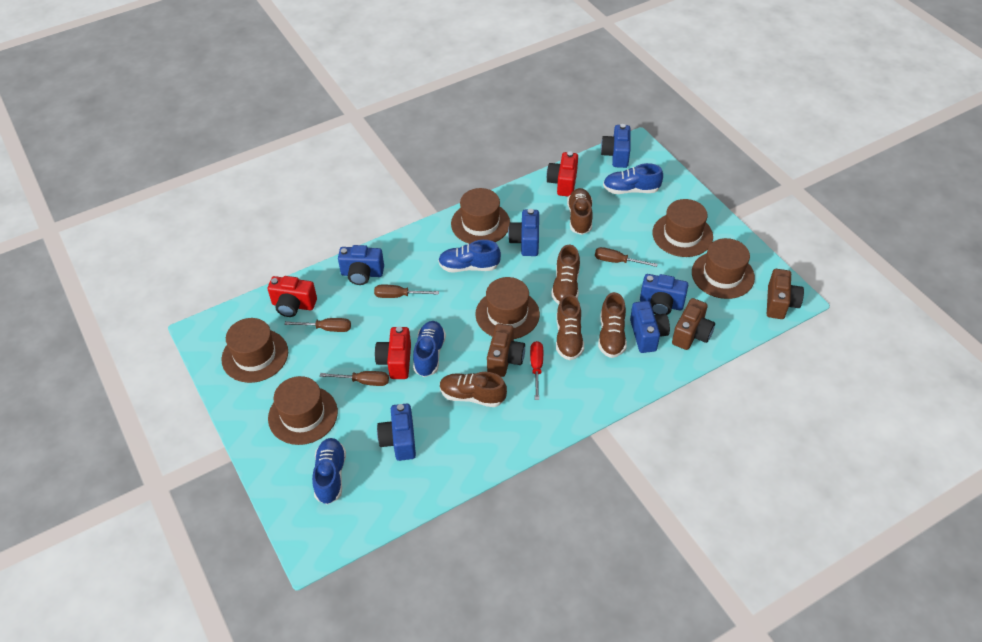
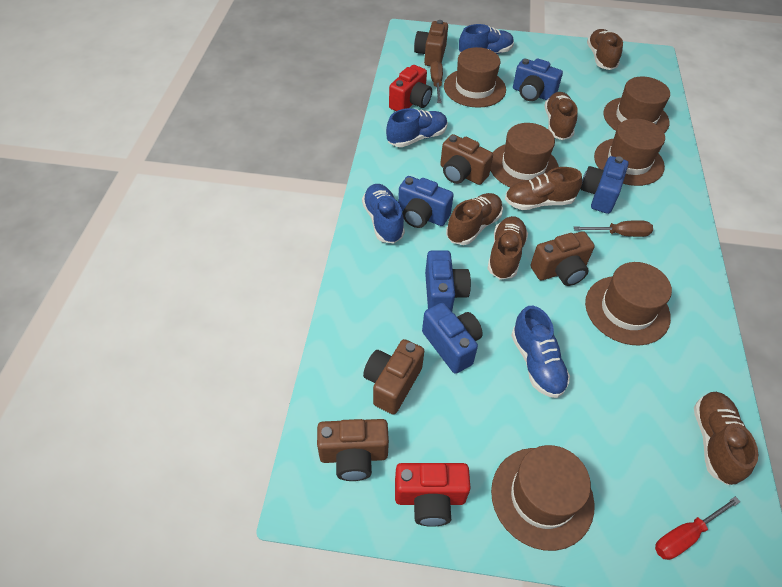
blue camera: [338,245,384,285] [377,403,416,461] [508,209,539,256] [601,124,631,168] [630,301,670,353] [640,274,688,315] = 6 -> [398,176,454,228] [422,303,483,374] [425,250,471,311] [513,58,563,101] [580,156,628,214] = 5
brown camera: [487,324,525,377] [672,298,715,350] [767,269,804,319] = 3 -> [317,419,389,481] [363,339,424,415] [414,20,448,66] [440,134,493,185] [531,231,595,286] = 5
brown screwdriver: [284,318,351,332] [320,371,389,386] [374,285,439,298] [595,247,658,267] = 4 -> [430,61,443,103] [574,220,653,237] = 2
brown shoe: [440,372,507,407] [551,245,580,304] [556,294,584,360] [567,188,593,235] [598,292,627,358] = 5 -> [446,193,503,245] [487,216,528,280] [505,167,582,210] [545,92,578,140] [587,29,623,70] [694,392,758,485] = 6
red camera: [268,276,317,317] [375,326,411,379] [546,151,578,197] = 3 -> [389,65,432,111] [395,463,471,527] = 2

